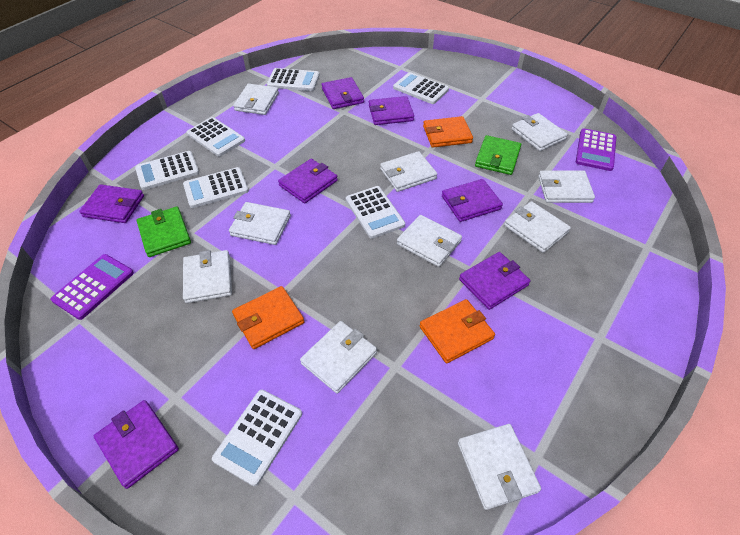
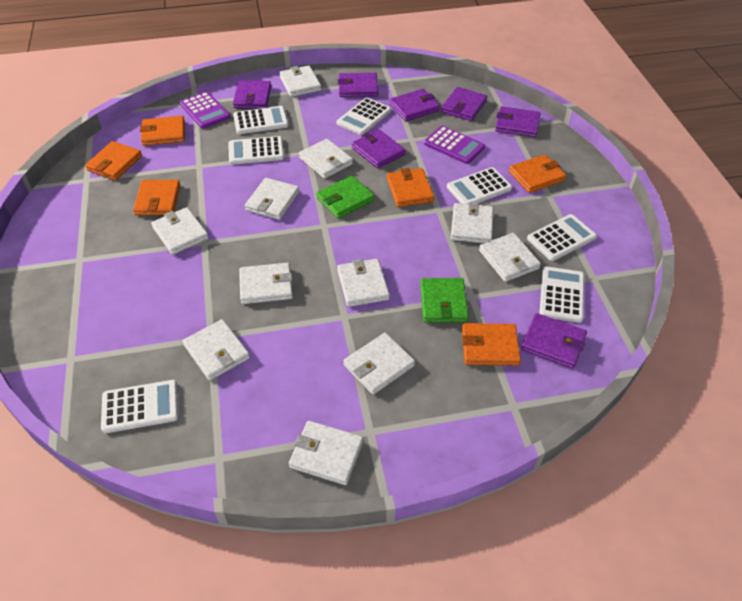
orange wallet: [232,286,304,349] [420,299,495,363] [423,116,473,148] = 3 -> [85,141,142,180] [133,179,180,215] [140,116,185,146] [387,168,434,207] [462,323,521,366] [509,154,567,193] = 6
white wallet: [183,250,232,303] [229,202,291,245] [233,84,279,115] [300,321,377,394] [380,151,437,192] [397,215,462,267] [458,424,541,510] [504,201,571,253] [511,113,567,151] [538,171,595,203] = 10 -> [151,207,209,255] [183,319,250,381] [239,263,293,304] [245,178,299,220] [279,65,321,97] [289,421,363,485] [299,139,353,179] [337,259,390,307] [343,333,415,395] [451,202,493,243] [479,233,541,282] = 11

